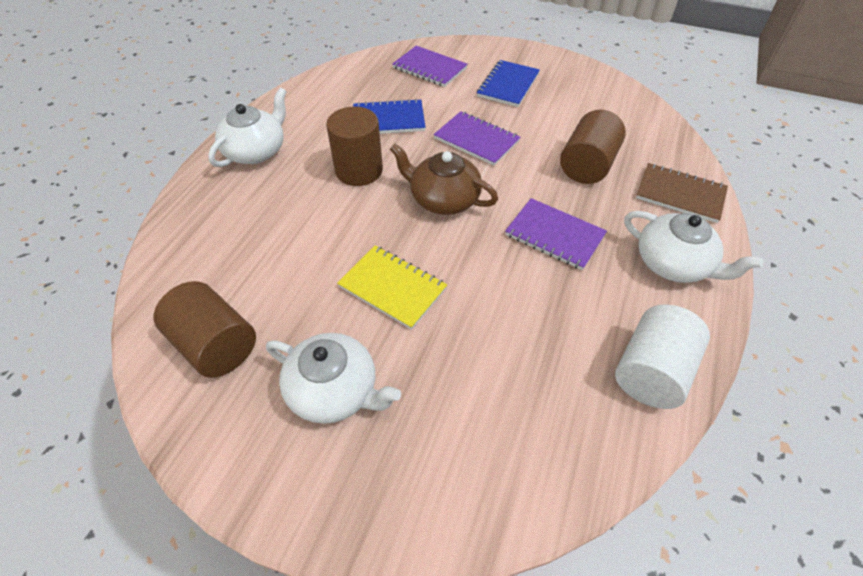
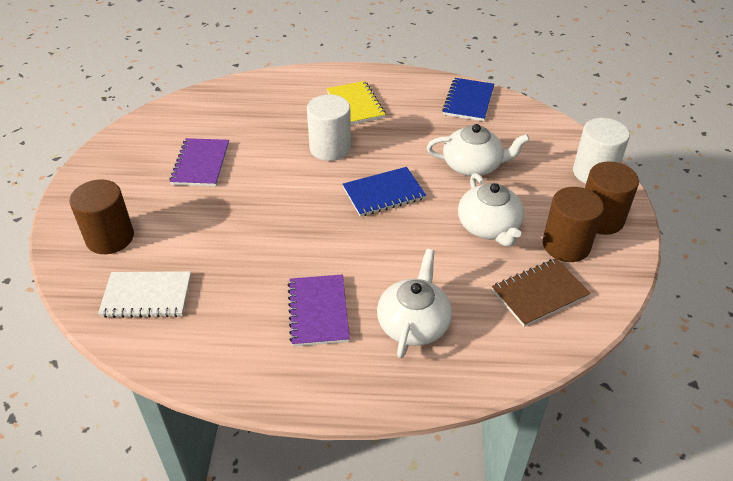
brown teapot: [390,143,498,215] = 1 -> none = 0
purple notebook: [392,46,468,87] [434,111,520,166] [505,198,607,270] = 3 -> [169,138,229,186] [288,275,350,347] = 2
white cylinder: [615,305,710,409] = 1 -> [307,94,351,161] [573,118,630,184] = 2
white notebook: none = 0 -> [98,271,191,318] = 1

